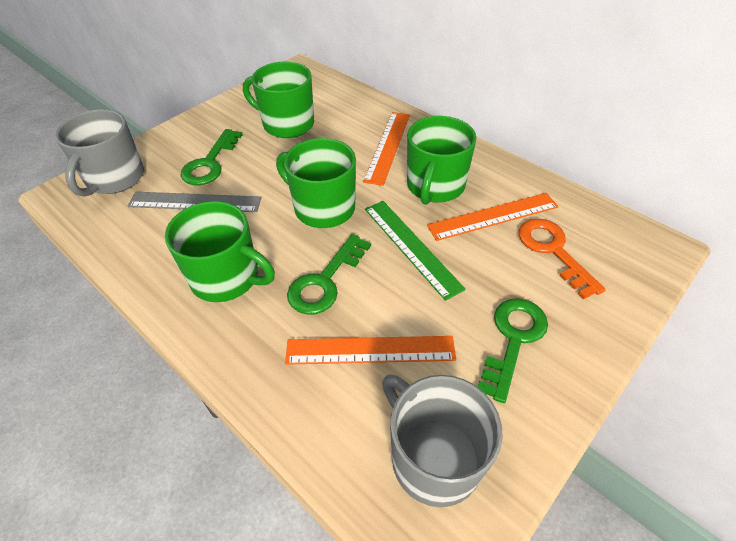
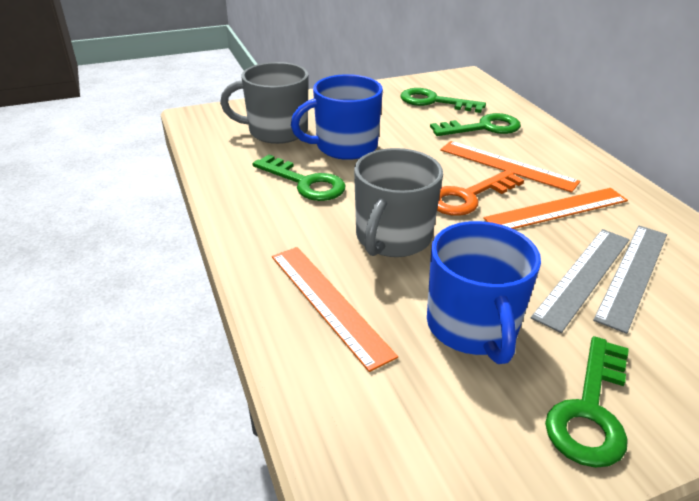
blue mug: none = 0 -> [291,74,383,160] [427,221,541,364] = 2
green key: [180,129,243,185] [287,234,371,315] [478,298,548,403] = 3 -> [252,154,346,201] [400,88,486,113] [430,113,521,136] [545,336,629,468] = 4
green mug: [165,201,275,302] [243,61,314,138] [276,138,356,228] [407,116,476,205] = 4 -> none = 0
green ruler: [365,201,466,301] = 1 -> none = 0
grey ruler: [128,192,262,212] = 1 -> [531,229,630,333] [593,226,667,334] = 2

